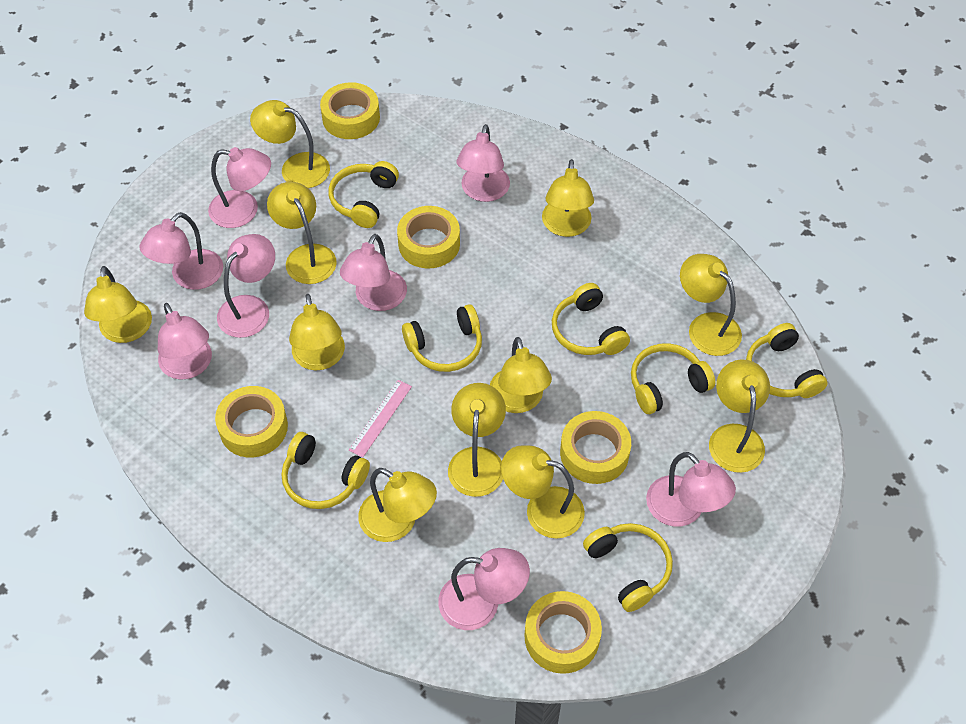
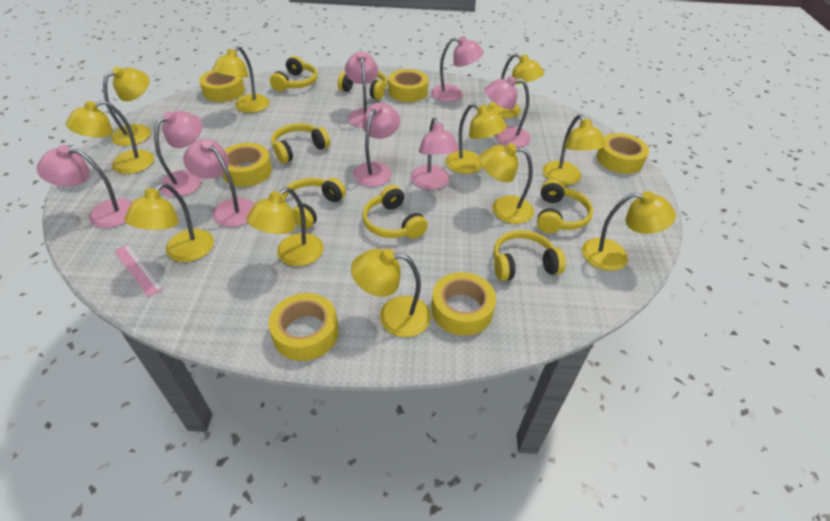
yellow tape: [215,386,288,457] [320,82,380,139] [397,206,460,268] [525,591,602,674] [560,411,631,484] = 5 -> [199,70,245,102] [222,143,272,187] [269,293,339,361] [388,69,428,102] [431,272,496,336] [597,133,649,174] = 6

